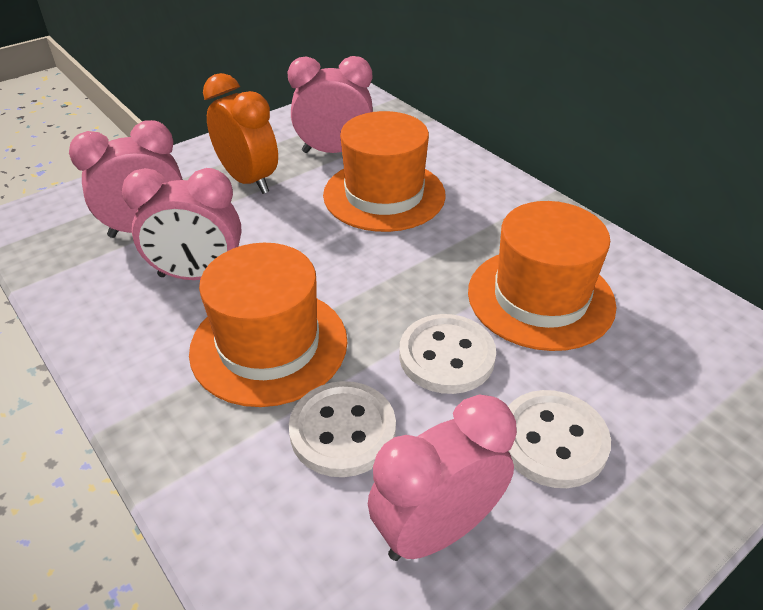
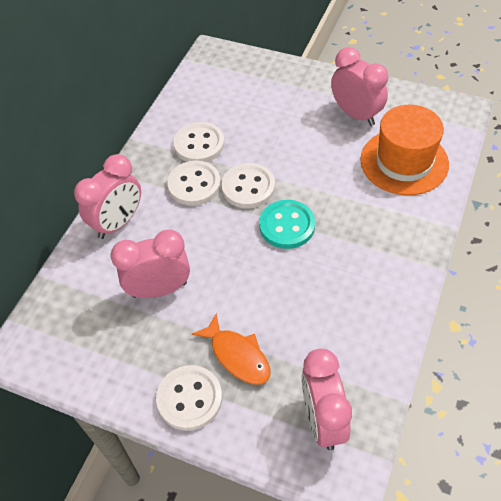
orange clock: [203,73,278,194] = 1 -> none = 0
orange fish: none = 0 -> [192,313,270,385] = 1
orange hat: [189,243,347,407] [323,111,446,232] [468,201,616,351] = 3 -> [360,105,449,195] = 1
turquoise button: none = 0 -> [259,200,315,249] = 1
white button: [289,381,396,477] [399,314,496,394] [508,390,611,488] = 3 -> [156,365,222,431] [167,161,221,206] [173,122,225,162] [222,163,275,209] = 4

